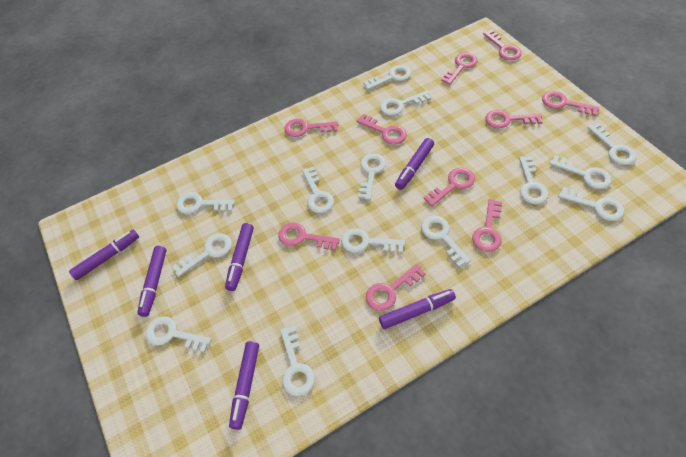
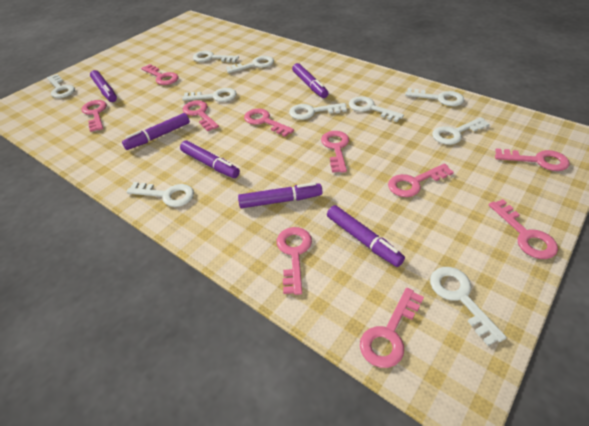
white key: [146,316,212,353] [172,233,232,277] [176,192,235,214] [280,326,315,396] [302,167,334,213] [341,228,405,253] [358,153,386,200] [363,65,411,90] [380,91,431,116] [421,216,471,267] [519,156,548,204] [549,155,612,189] [558,187,624,221] [587,123,636,165] = 14 -> [47,74,75,98] [126,182,194,207] [182,88,237,102] [193,51,239,62] [226,56,274,73] [289,103,347,120] [349,96,404,122] [405,88,464,106] [430,267,506,346] [432,117,490,145] = 10

